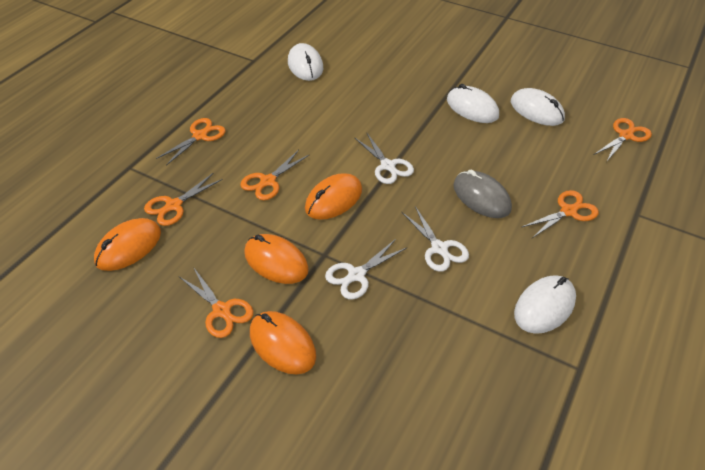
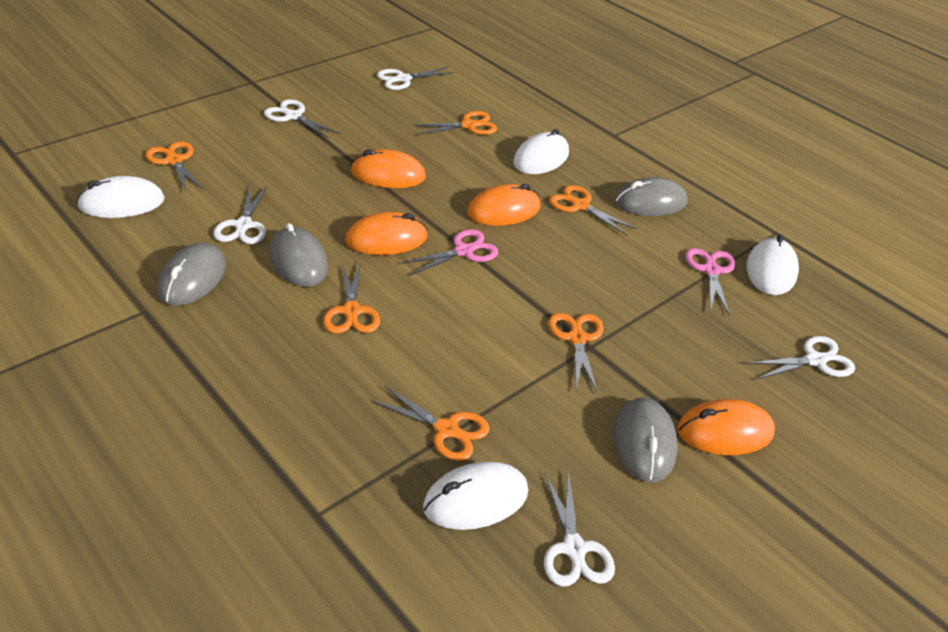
grey mouse: [453,169,512,218] = 1 -> [157,243,226,306] [269,223,328,287] [613,397,678,482] [615,177,688,216] = 4
pink scissors: none = 0 -> [400,229,499,276] [685,248,735,316] = 2
white scissors: [325,239,407,299] [355,133,414,184] [402,206,469,272] = 3 -> [213,186,267,244] [264,99,340,139] [377,67,454,90] [544,470,615,587] [746,336,855,379] = 5

